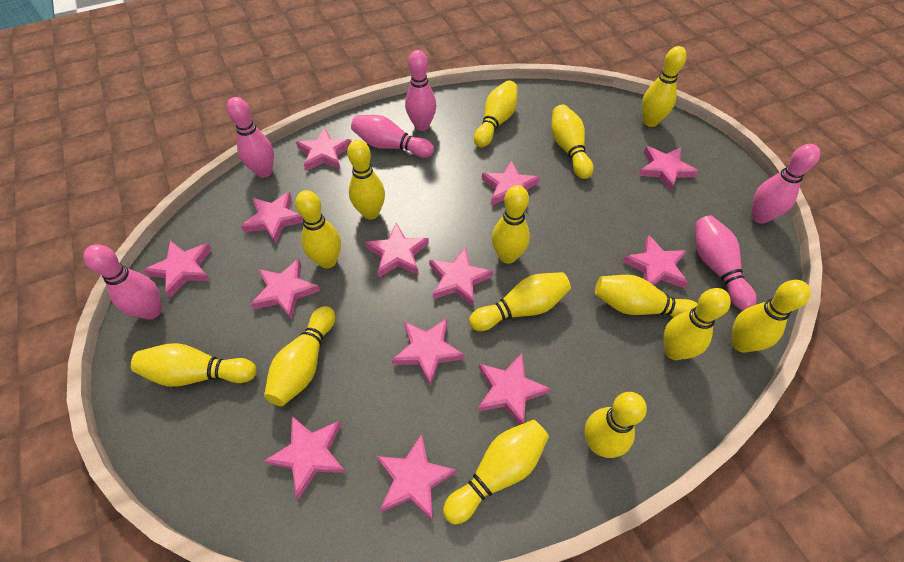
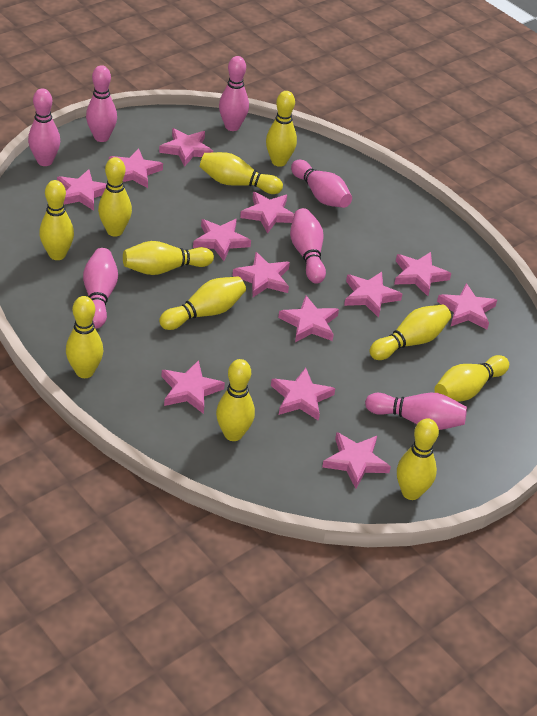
pink bowling pin: [84,244,162,320] [227,97,274,178] [351,115,434,158] [405,50,436,131] [695,215,757,310] [751,144,820,224] = 6 -> [28,88,60,166] [83,248,118,329] [86,65,117,142] [219,56,249,131] [290,208,326,284] [291,160,352,208] [365,393,467,430] = 7
yellow bowling pin: [131,343,256,387] [264,306,335,406] [295,190,341,268] [347,140,385,219] [443,420,549,524] [469,272,571,331] [474,80,518,147] [492,185,530,264] [552,105,593,179] [584,392,647,458] [595,275,698,317] [642,46,687,127] [663,288,731,360] [731,280,810,353] = 14 -> [39,180,74,260] [66,296,103,378] [98,157,132,237] [123,241,214,275] [159,276,246,330] [200,152,283,194] [216,359,255,441] [266,91,297,167] [369,305,451,360] [397,418,439,500] [434,355,509,401] = 11

